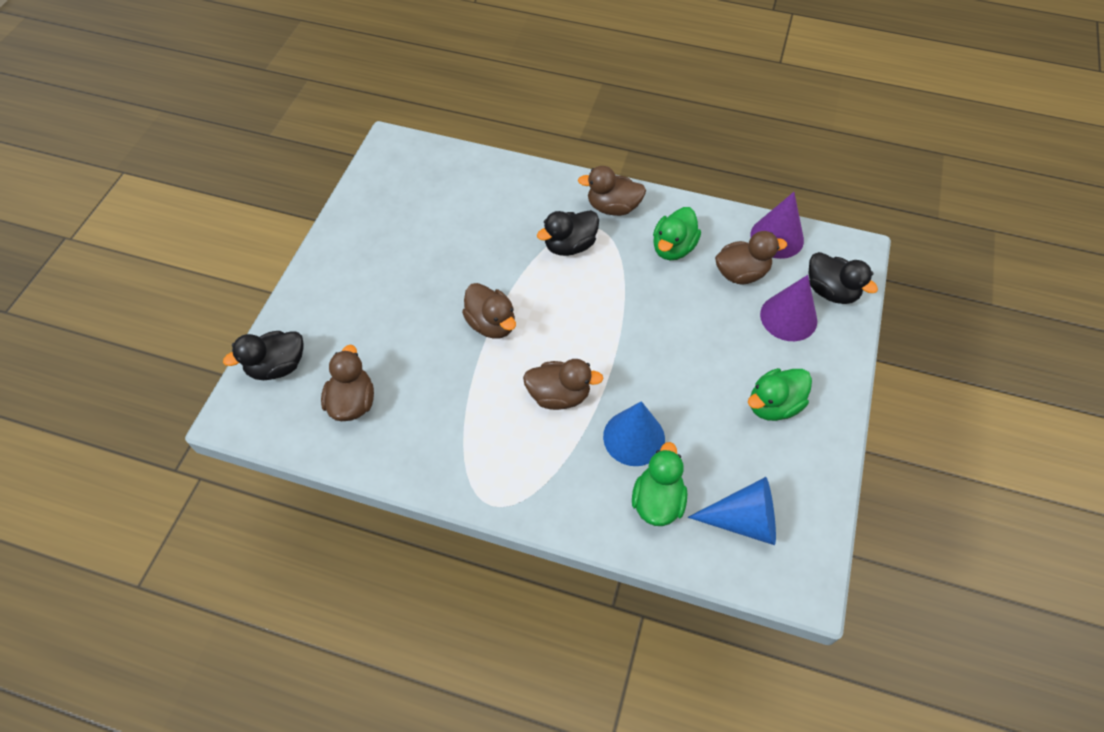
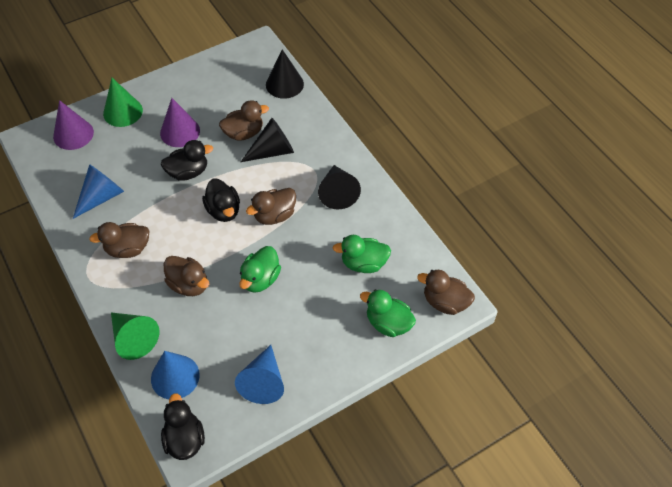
black cone: none = 0 -> [241,118,294,162] [266,49,304,99] [318,165,361,209] = 3
blue cone: [603,401,665,466] [688,477,776,545] = 2 -> [73,164,124,219] [151,351,200,399] [235,345,284,404] = 3
green cone: none = 0 -> [103,78,143,127] [111,312,159,360] = 2

